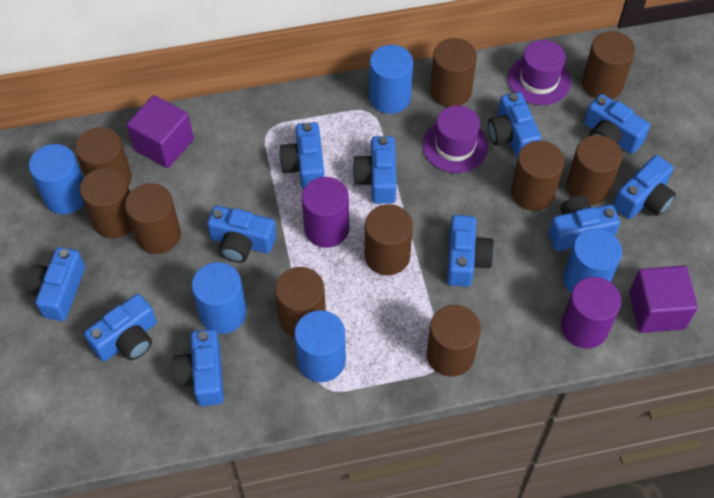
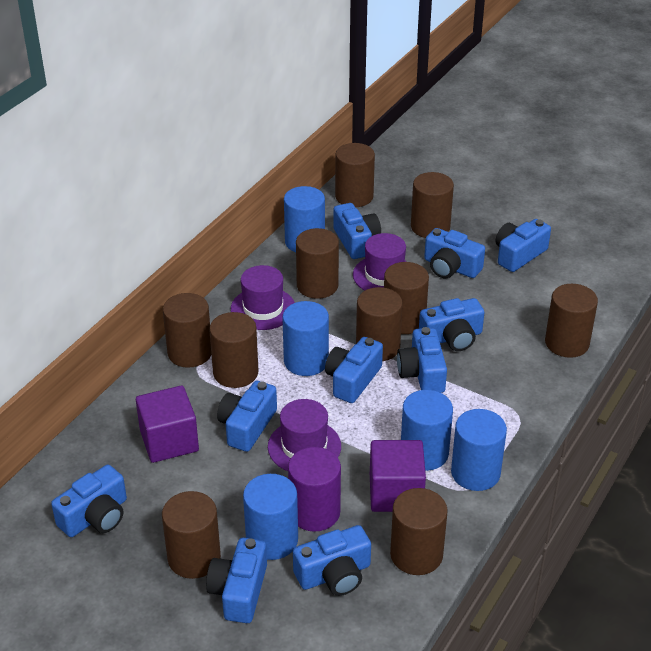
blue camera: [26,247,85,321] [84,294,157,361] [172,329,224,406] [207,206,276,263] [279,122,324,190] [353,136,397,204] [447,215,494,287] [488,92,541,159] [549,196,620,251] [584,94,650,154] [613,155,676,219] = 11 -> [51,465,127,537] [206,538,267,623] [217,381,277,452] [293,525,371,596] [325,337,383,403] [333,203,381,259] [397,327,447,393] [419,298,484,351] [424,228,485,278] [496,219,551,272] = 10
purple cylinder: [302,177,349,248] [561,277,621,348] = 2 -> [288,447,341,532] = 1
purple hat: [423,106,488,173] [508,40,571,105] = 2 -> [231,265,295,330] [268,399,341,471] [353,233,407,291] = 3

